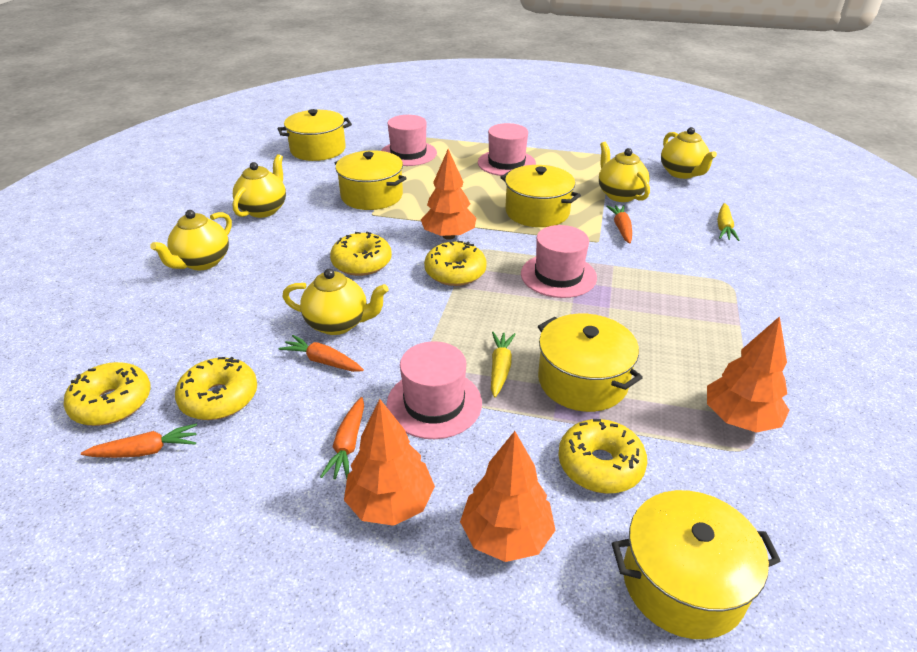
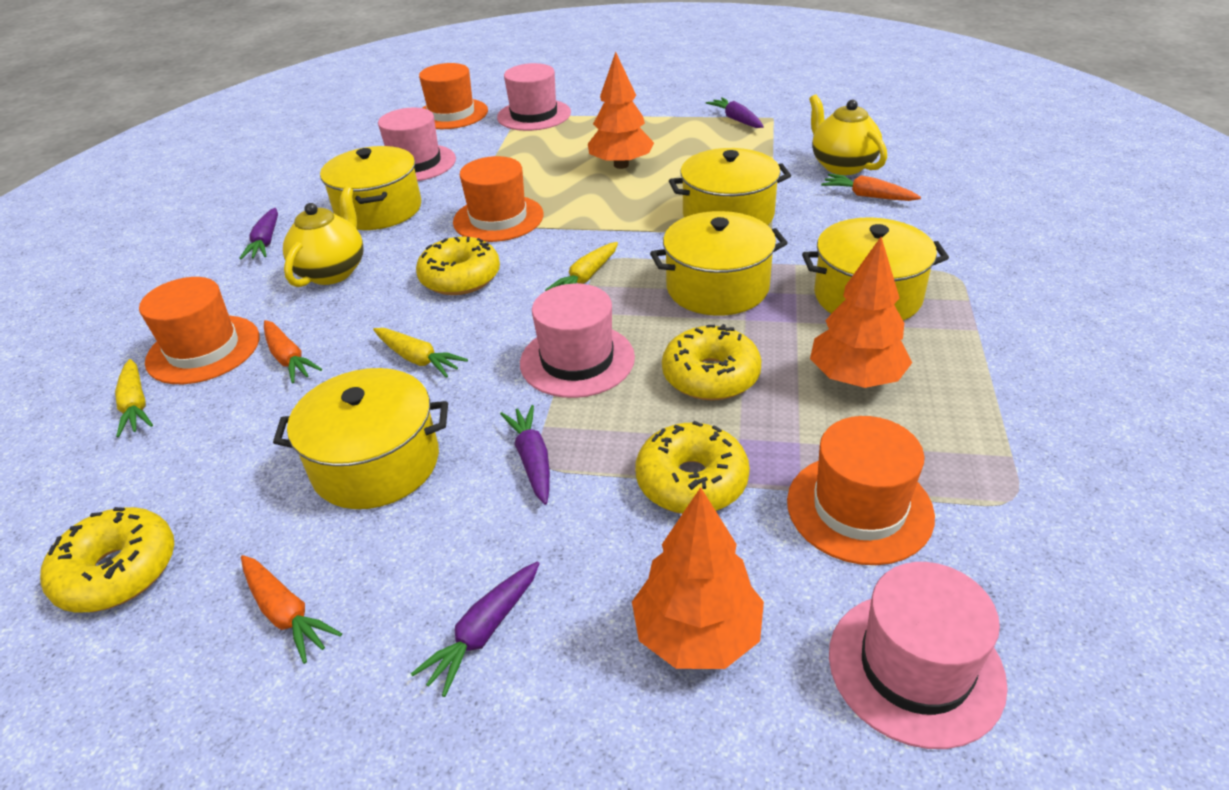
orange carrot: [81,423,197,458] [278,335,364,372] [320,397,364,479] [606,205,632,244] = 4 -> [241,555,342,664] [264,320,322,383] [821,174,921,201] = 3
orange hat: none = 0 -> [139,277,259,384] [419,63,488,129] [453,156,544,242] [787,416,935,565] = 4
orange tree: [344,399,435,526] [421,149,476,240] [460,431,556,562] [707,316,790,433] = 4 -> [588,52,654,169] [632,487,764,669] [810,237,912,388] = 3
purple carrot: none = 0 -> [239,208,278,260] [411,561,540,697] [500,405,550,505] [706,97,764,128] = 4
yellow carrot: [491,332,516,398] [717,203,739,241] = 2 -> [115,359,153,437] [373,328,468,378] [545,242,618,291] = 3
yellow donut: [64,362,151,426] [175,357,257,420] [330,232,392,276] [424,241,487,286] [558,419,647,494] = 5 -> [40,507,174,613] [416,237,500,295] [635,421,750,514] [662,324,761,401] = 4
yellow teapot: [150,210,232,270] [233,154,286,218] [282,269,389,335] [599,142,650,202] [661,127,717,179] = 5 -> [283,187,364,287] [809,94,887,175] = 2

